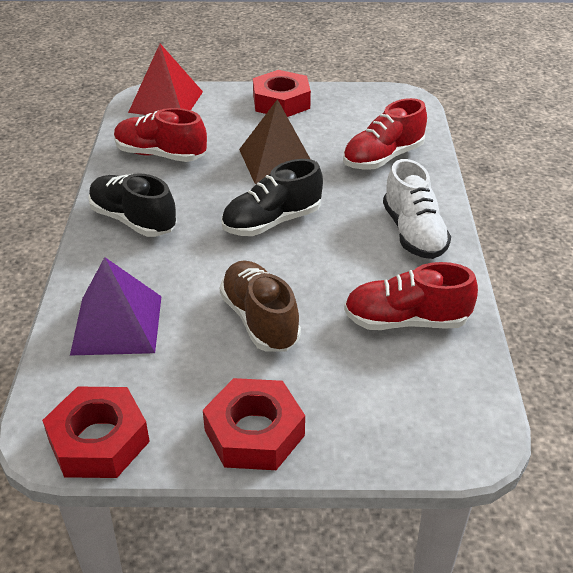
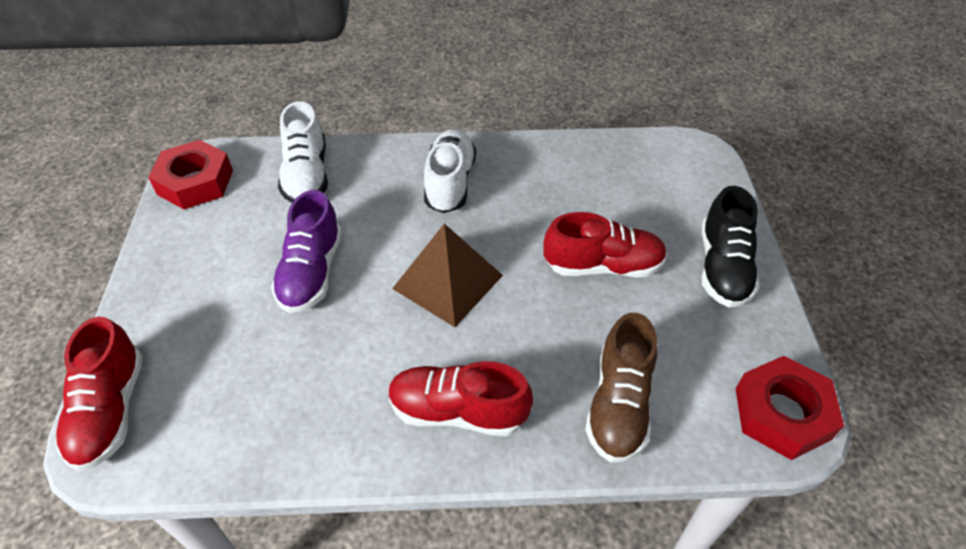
black shoe: [88,173,177,237] [221,159,323,236] = 2 -> [702,186,759,308] = 1
purple pyramid: [70,257,162,356] = 1 -> none = 0
purple shoe: none = 0 -> [271,190,342,313] = 1
red nut: [42,387,150,478] [203,378,305,470] [253,70,311,117] = 3 -> [148,140,233,209] [736,356,844,460] = 2
red pyramid: [128,44,203,115] = 1 -> none = 0
white shoe: [383,159,451,259] = 1 -> [278,101,328,203] [424,129,476,213] = 2

